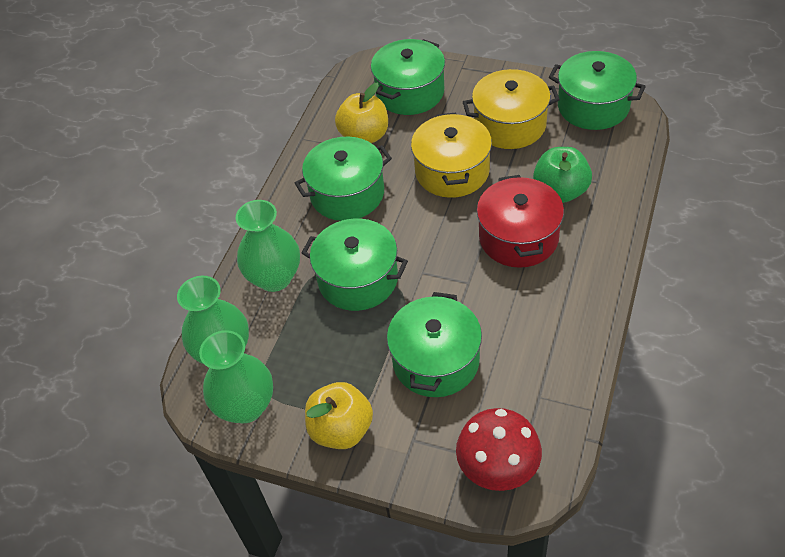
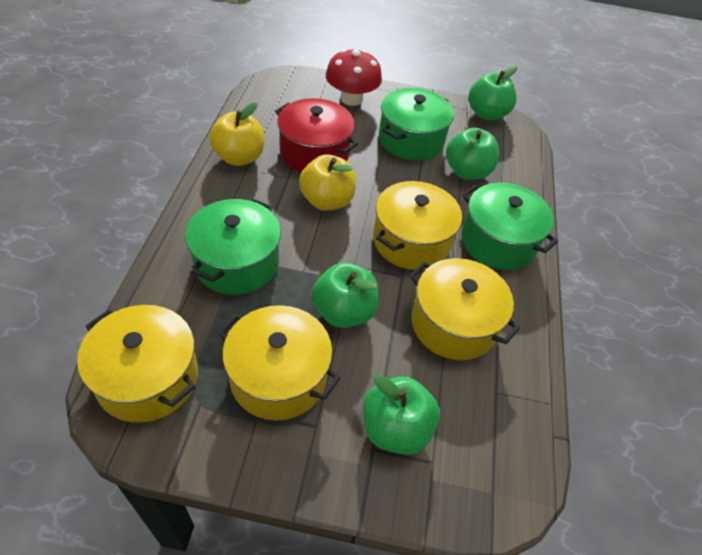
green apple: [533,147,592,203] = 1 -> [312,263,379,328] [363,374,440,455] [446,128,499,180] [468,66,517,120] = 4
green pot: [295,137,392,221] [302,219,408,311] [371,39,445,115] [387,292,482,397] [549,51,646,130] = 5 -> [185,199,281,295] [379,88,454,161] [461,183,558,270] = 3
green vase: [177,276,249,364] [199,330,273,423] [236,200,300,292] = 3 -> none = 0
yellow pot: [411,112,492,198] [463,69,560,149] = 2 -> [77,305,198,423] [218,305,341,421] [373,181,462,270] [409,258,520,360] = 4

